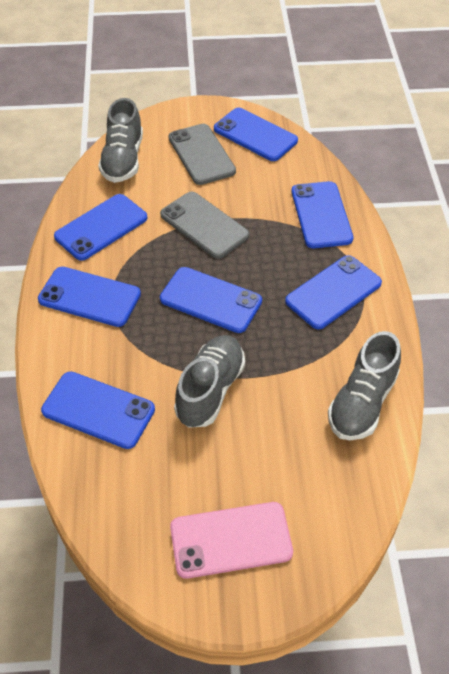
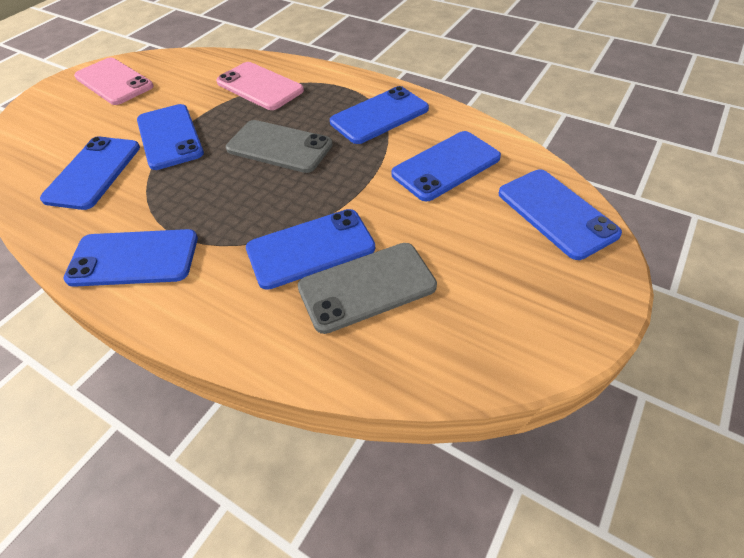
grey shoe: [98,98,143,183] [174,335,245,428] [328,331,401,440] = 3 -> none = 0
pink phone: [170,502,293,579] = 1 -> [74,58,154,105] [216,62,304,110] = 2

